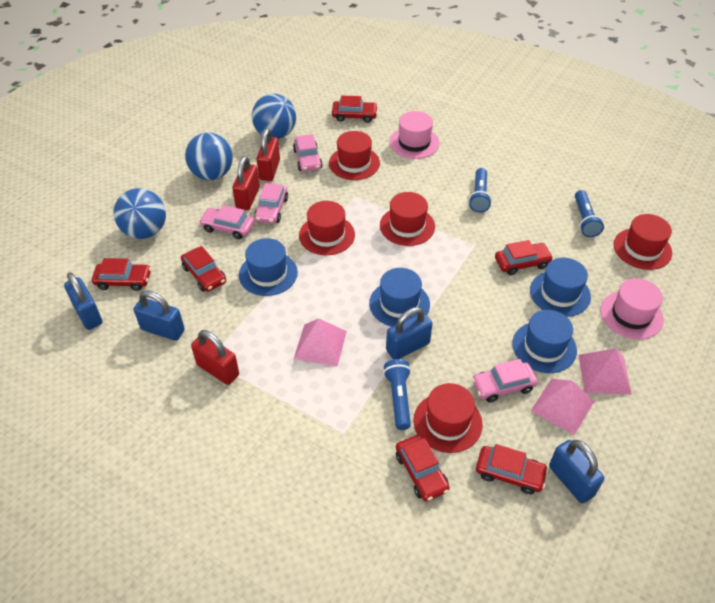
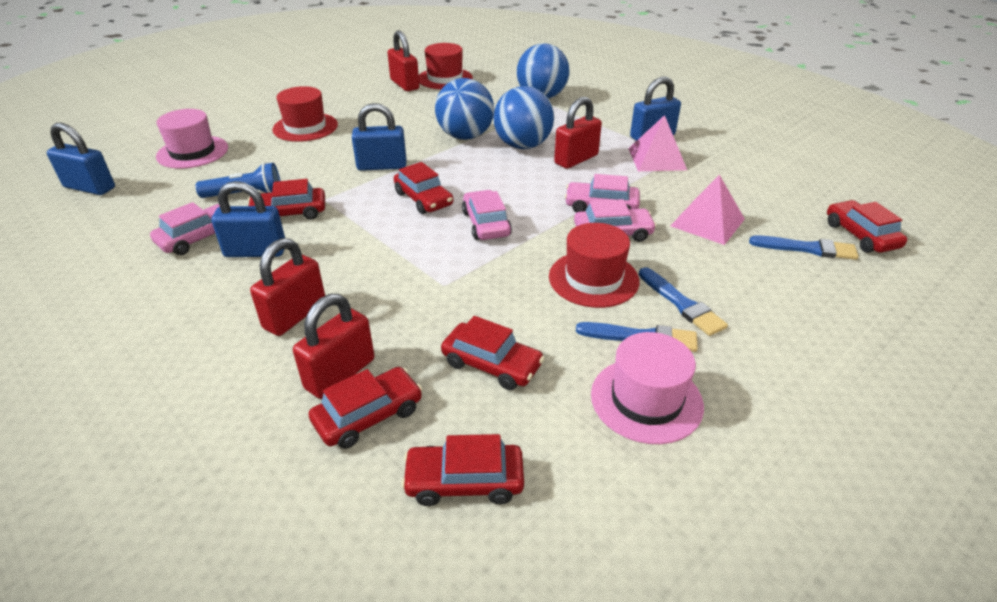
blue brush: none = 0 -> [576,322,698,352] [639,267,728,336] [749,235,859,260] = 3
blue flashlight: [383,359,411,430] [469,168,492,213] [575,190,604,237] = 3 -> [195,163,280,198] = 1
blue hat: [239,238,298,296] [369,268,430,327] [512,310,577,373] [530,258,591,317] = 4 -> none = 0
pink pyramid: [294,319,347,366] [531,379,594,435] [578,348,632,395] = 3 -> [628,115,687,171] [671,175,745,245] = 2
red hat: [299,201,355,255] [329,131,380,180] [380,192,435,246] [413,383,483,453] [614,214,672,270] = 5 -> [272,86,338,142] [419,43,473,89] [549,223,640,308] = 3
red padlock: [191,330,239,385] [232,156,260,210] [257,128,280,181] = 3 -> [250,238,325,336] [293,294,374,399] [387,30,419,91] [554,97,602,169] = 4

